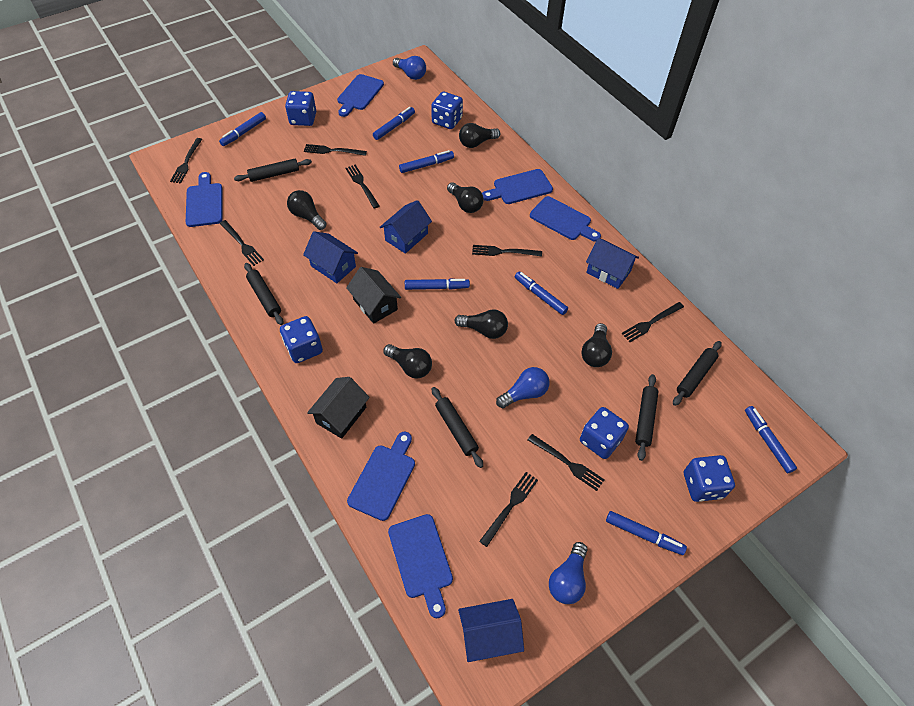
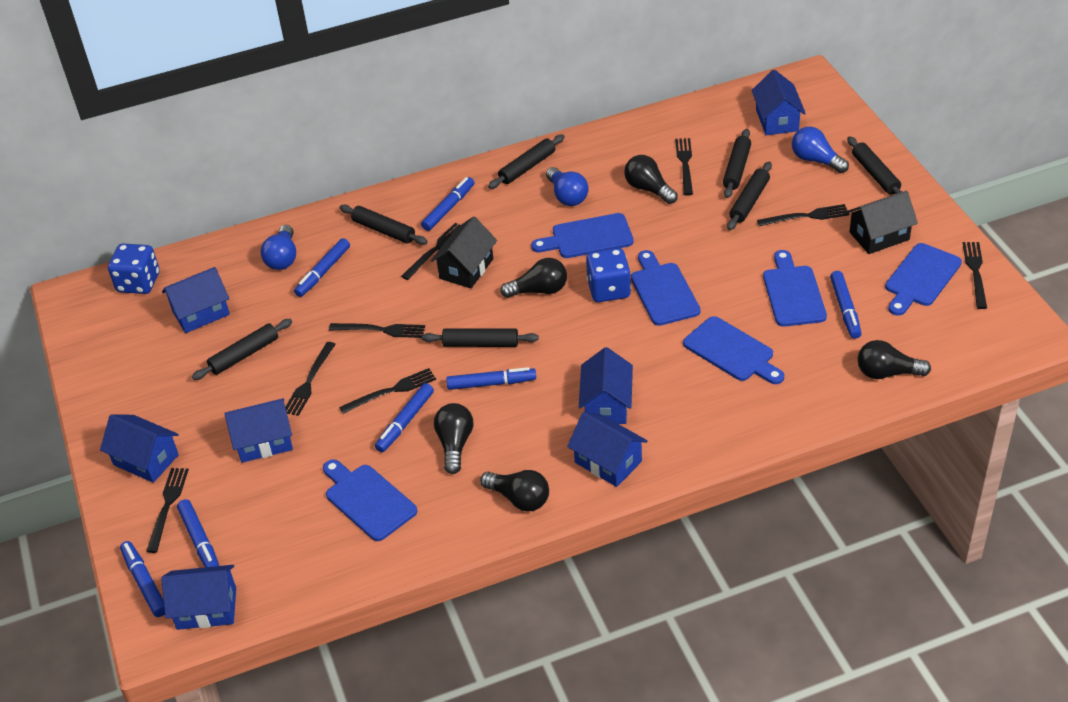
black light bulb: [287,190,327,230] [383,344,432,379] [447,182,484,213] [455,309,508,339] [459,123,500,148] [581,323,612,367] = 6 -> [434,403,473,474] [480,470,549,511] [500,258,567,298] [624,155,678,204] [858,340,931,379] = 5
black rolling pin: [234,159,312,182] [244,263,284,325] [432,387,483,468] [635,374,659,461] [673,341,722,406] = 5 -> [192,319,292,380] [340,205,428,245] [422,328,539,347] [488,134,565,189] [723,129,751,198] [727,162,772,230] [847,136,903,195] = 7
blue dice: [280,316,323,363] [285,91,316,126] [431,91,463,129] [580,407,629,459] [684,455,735,502] = 5 -> [108,244,159,294] [586,248,631,302] = 2
blue house: [303,231,358,283] [379,200,432,254] [458,599,524,662] [586,238,639,289] = 4 -> [100,414,179,483] [161,565,236,630] [162,267,230,333] [224,398,293,463] [567,412,648,487] [579,347,633,424] [752,70,806,135] = 7

